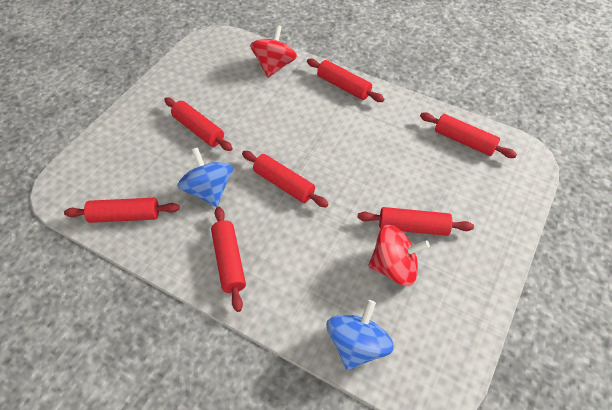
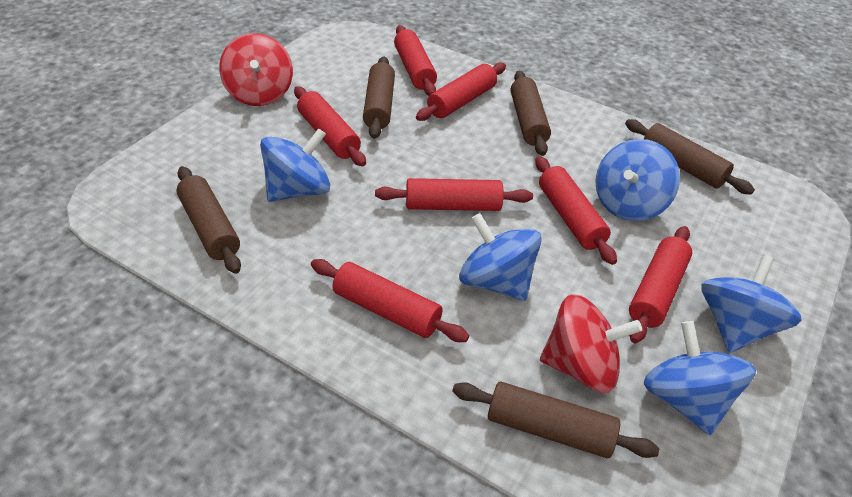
blue spinning top: [177,147,233,207] [326,300,394,370] = 2 -> [260,128,330,202] [459,213,542,301] [595,139,680,221] [644,321,756,435] [702,254,802,353] = 5
brown rolling pin: none = 0 -> [176,166,241,274] [363,57,395,139] [452,382,659,458] [511,71,551,156] [625,119,755,195] = 5

